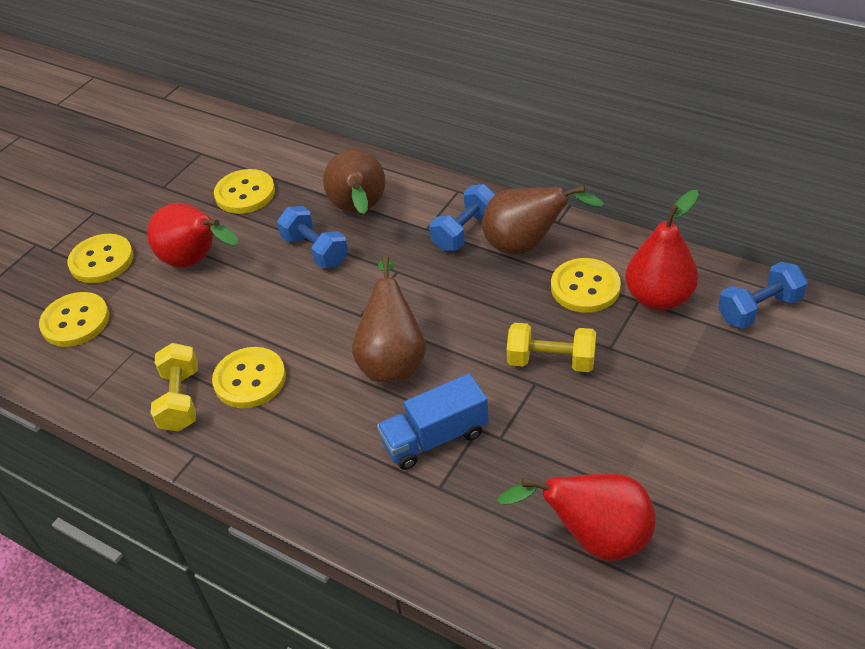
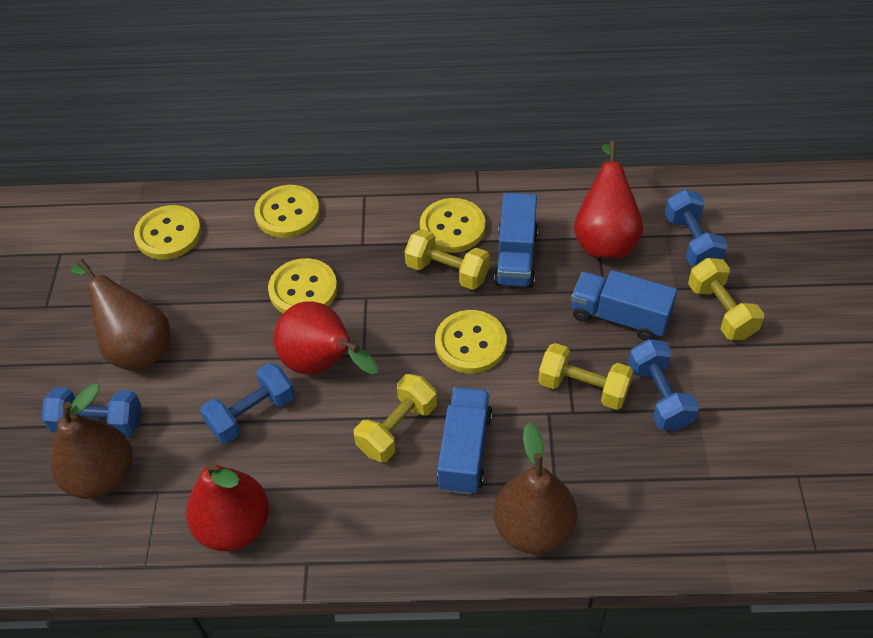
blue dumbbell: [277,206,348,268] [430,184,495,251] [718,262,808,329] = 3 -> [42,387,141,436] [200,363,295,444] [628,339,699,431] [665,190,728,266] = 4
blue truck: [377,374,489,470] = 1 -> [437,387,493,495] [494,193,538,288] [571,270,677,341] = 3
yellow dumbbell: [151,343,198,432] [507,323,596,372] = 2 -> [354,374,437,462] [404,229,490,290] [538,343,633,410] [688,258,764,340] = 4

